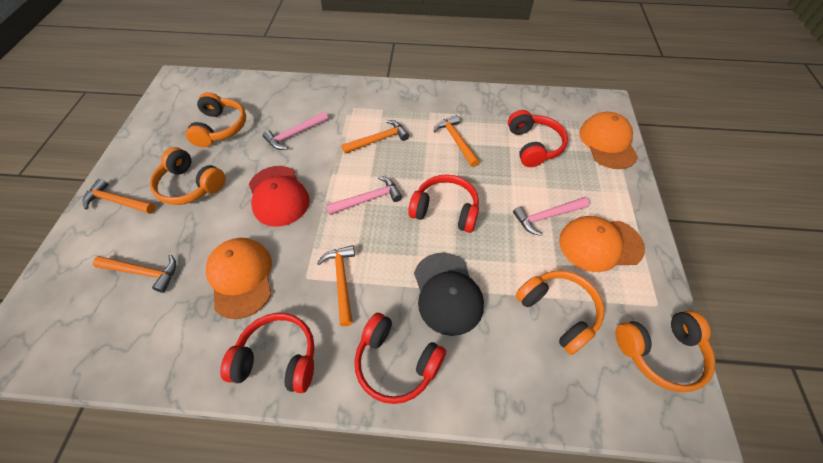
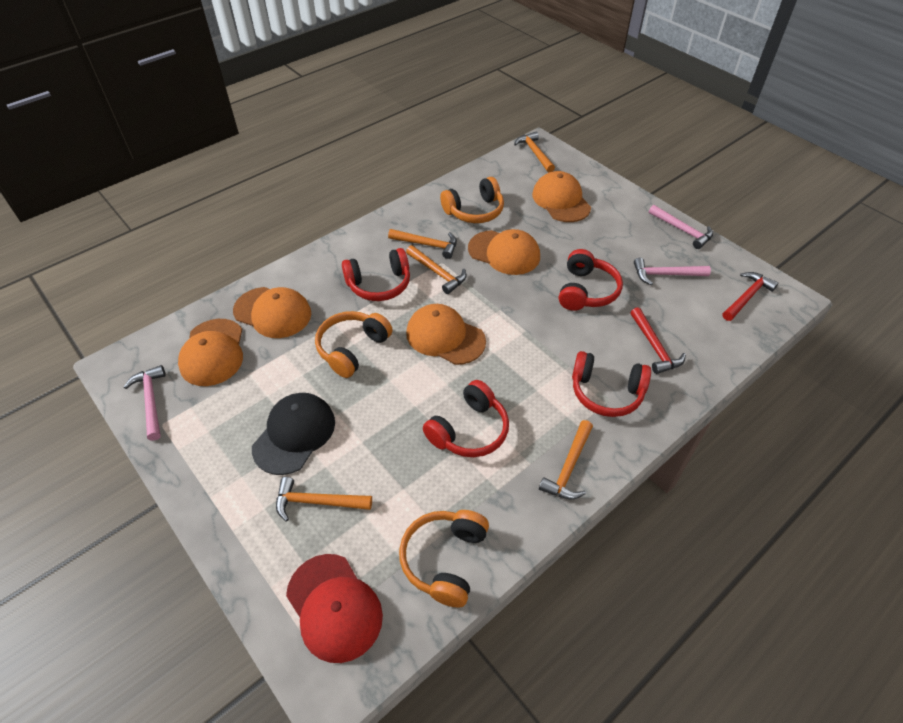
orange cap: [206,238,272,319] [559,216,645,272] [579,112,638,169] = 3 -> [178,319,243,386] [233,287,311,338] [406,304,486,365] [468,229,540,275] [532,171,591,222] = 5
orange headphones: [150,147,226,205] [186,92,246,147] [516,271,604,355] [615,310,715,392] = 4 -> [315,311,393,378] [399,510,489,608] [440,177,504,223] = 3
red hammer: none = 0 -> [630,307,686,374] [723,272,778,321] = 2

